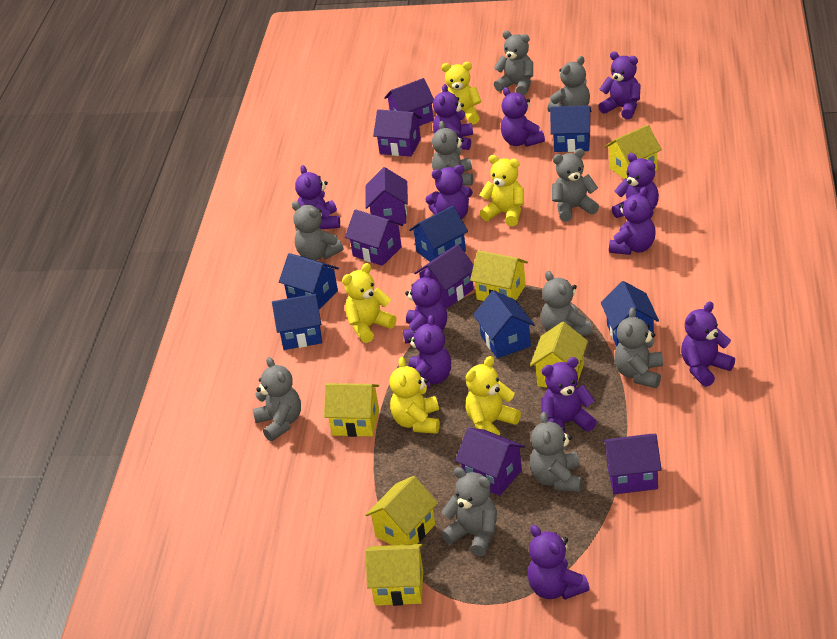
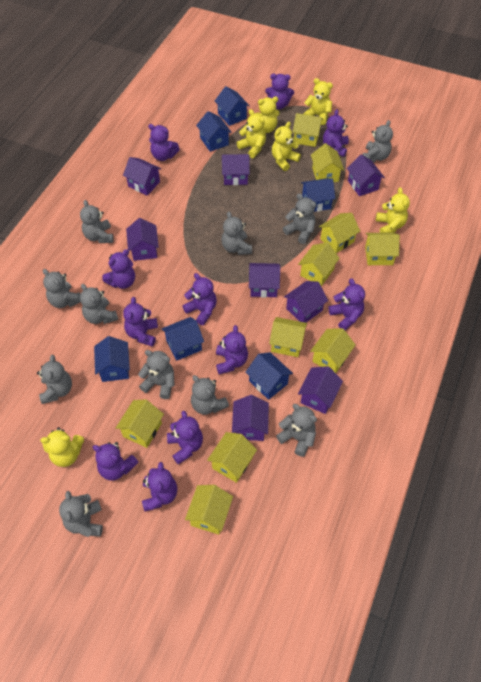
grey teddy bear: [252,357,301,441] [292,201,343,260] [432,121,473,186] [441,467,497,556] [494,31,533,96] [530,412,582,492] [541,271,592,336] [548,56,590,112] [552,148,599,222] [614,307,663,388] = 10 -> [37,355,72,404] [43,269,81,308] [59,491,103,537] [80,200,114,243] [80,284,118,324] [138,350,175,399] [191,375,229,415] [221,211,252,255] [276,404,317,457] [283,194,316,244] [363,120,393,162] = 11
purple house: [345,209,403,266] [365,167,408,225] [373,109,422,157] [384,78,434,126] [414,244,474,308] [455,428,525,496] [602,434,662,494] = 7 -> [123,157,161,196] [126,218,159,261] [222,154,250,185] [232,395,269,441] [249,263,280,298] [284,281,328,323] [298,366,343,414] [347,154,385,196] = 8
purple teddy bear: [295,165,340,229] [403,268,447,344] [408,315,451,389] [426,165,473,219] [433,84,473,150] [501,87,545,147] [527,525,590,600] [541,357,597,433] [598,51,641,119] [609,187,656,255] [612,153,659,218] [681,301,735,387] = 12 -> [93,442,138,481] [102,249,135,289] [123,297,158,346] [142,462,177,512] [148,124,180,161] [167,411,203,465] [182,273,217,325] [216,325,248,374] [265,74,294,109] [323,109,349,157] [328,278,365,330] = 11
yellow house: [324,383,379,437] [365,476,438,545] [365,544,423,606] [470,250,528,301] [530,322,588,388] [604,125,662,179] = 6 -> [116,400,164,448] [185,485,233,535] [207,432,257,483] [269,317,307,357] [293,113,323,147] [298,242,340,286] [310,328,356,373] [311,144,344,182] [319,213,360,253] [365,233,400,265] = 10
yellow teddy bear: [342,263,397,343] [389,357,440,434] [441,62,482,125] [466,356,521,436] [480,155,524,226] = 5 -> [40,427,84,467] [237,109,266,158] [254,97,280,133] [272,122,301,171] [303,78,333,125] [376,187,410,233] = 6

